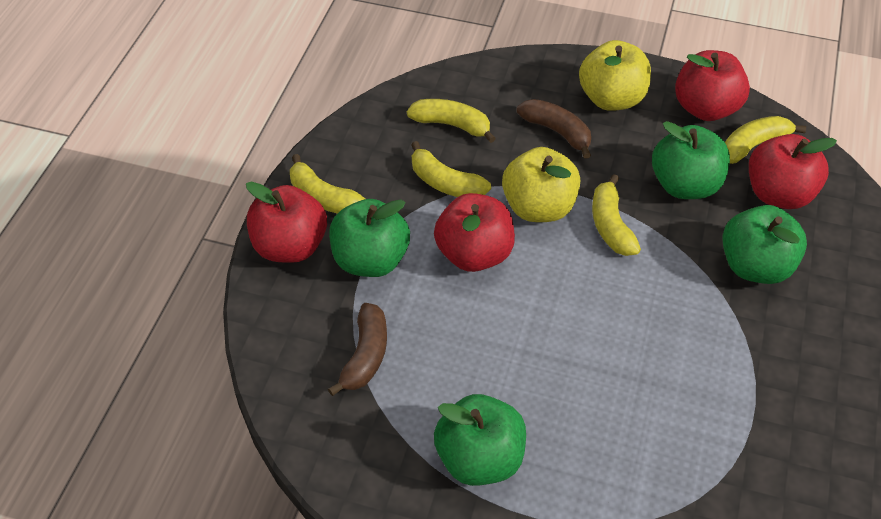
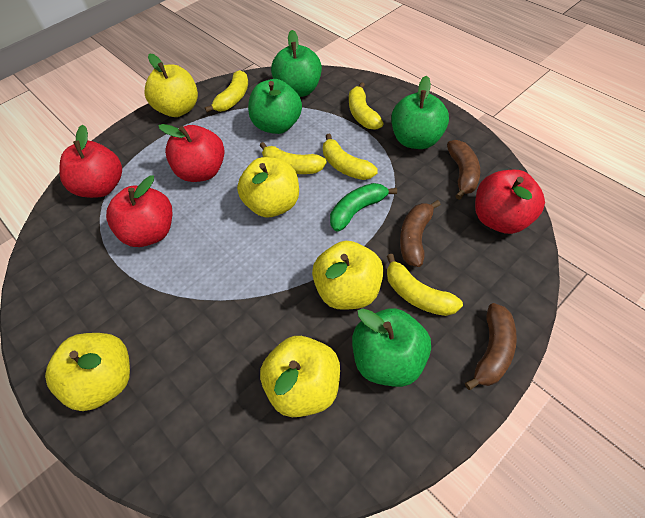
brown banana: [328,303,387,396] [517,99,591,159] = 2 -> [400,200,441,267] [447,140,480,200] [465,303,517,390] = 3
green banana: none = 0 -> [330,183,397,232] = 1
yellow apple: [502,147,580,222] [579,40,651,111] = 2 -> [45,333,130,411] [145,54,198,117] [237,157,299,218] [260,336,340,417] [312,241,384,310] = 5

